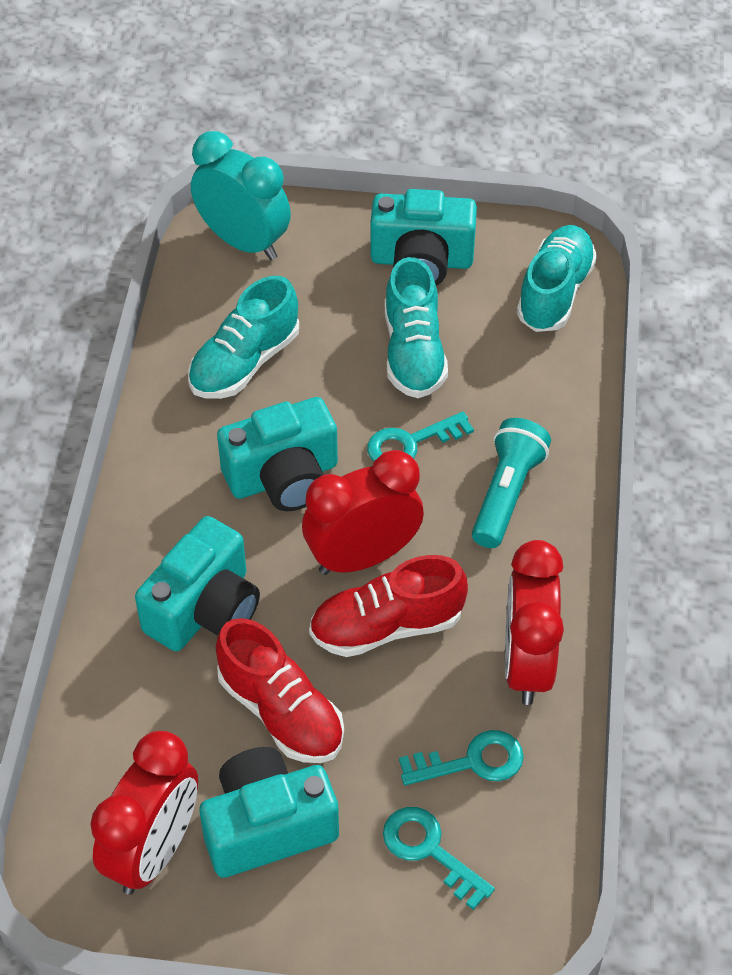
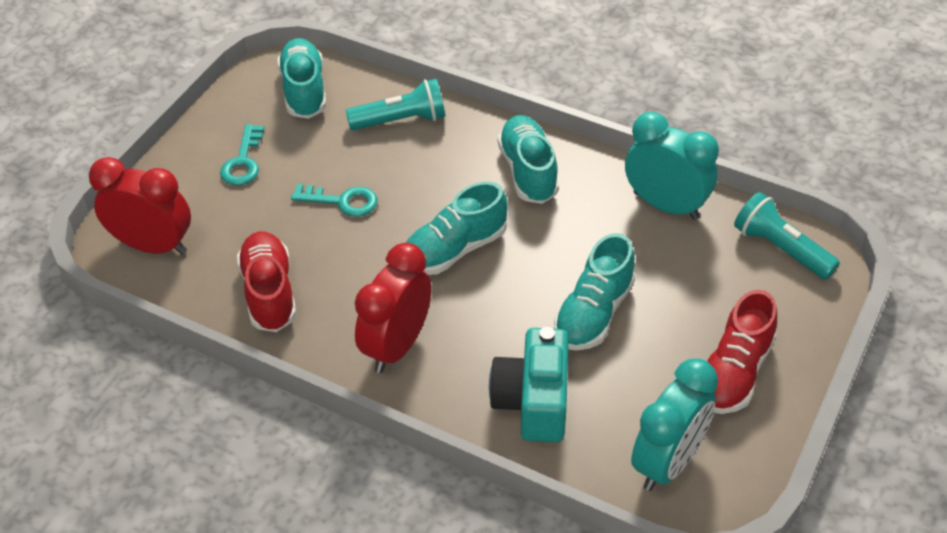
red clock: [90,731,198,895] [302,450,424,575] [505,540,564,705] = 3 -> [89,157,191,254] [355,243,432,373] = 2
turquoise camera: [135,516,260,651] [199,747,339,878] [217,397,338,511] [370,189,477,286] = 4 -> [489,327,569,442] = 1
turquoise clock: [191,131,291,260] = 1 -> [625,112,719,220] [631,358,718,491] = 2
turquoise flashlight: [472,418,551,548] = 1 -> [346,79,445,130] [734,192,840,280] = 2
turquoise key: [367,412,474,461] [383,807,495,910] [399,730,524,785] = 3 -> [220,124,264,185] [291,184,377,217] = 2
turquoise shoe: [188,276,299,399] [385,257,448,398] [517,225,597,332] = 3 -> [277,38,326,119] [406,181,507,275] [497,115,559,204] [554,233,635,351] = 4

